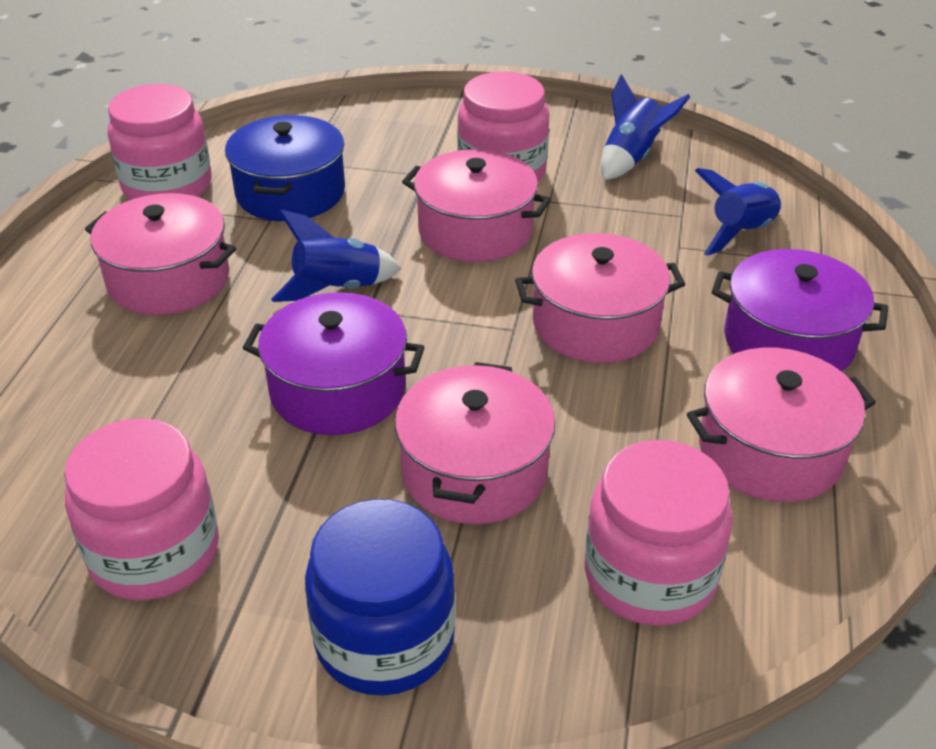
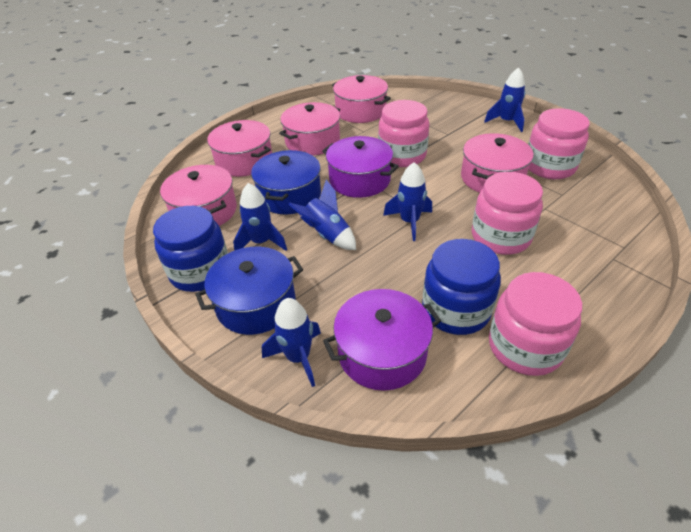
blue jar: [305,499,455,696] = 1 -> [153,206,228,292] [422,239,501,335] = 2
blue pot: [225,115,345,221] = 1 -> [195,247,303,335] [251,150,321,214] = 2
blue rocket: [271,209,401,302] [601,74,690,180] [695,168,782,256] = 3 -> [233,183,287,251] [262,298,321,387] [288,180,356,250] [383,162,432,241] [484,67,525,132] = 5

